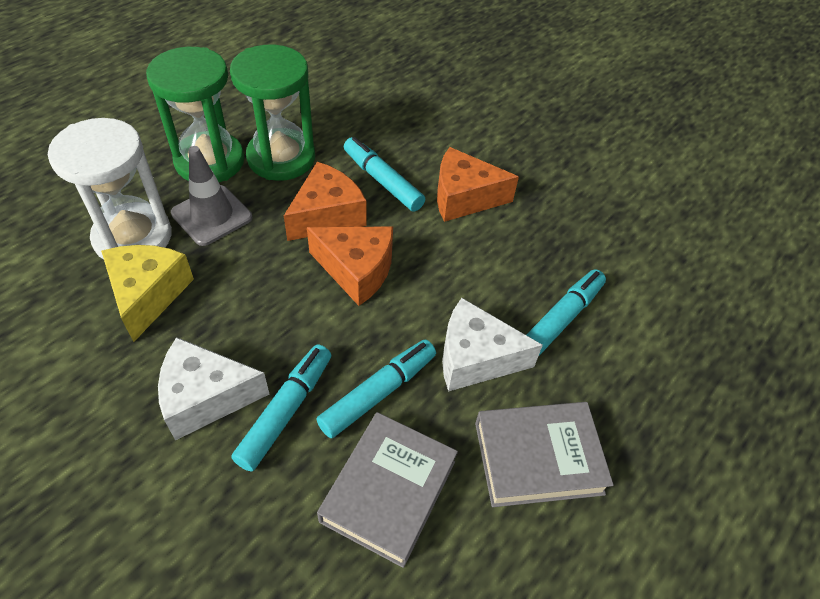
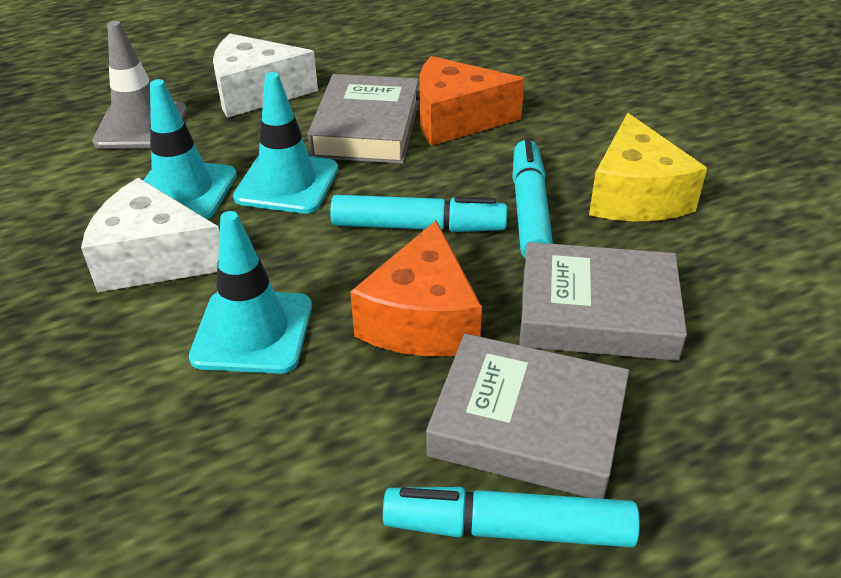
green hourglass: [146,47,244,182] [230,45,315,181] = 2 -> none = 0
grey book: [317,412,458,568] [475,402,614,507] = 2 -> [307,74,419,164] [426,334,629,499] [519,242,687,361] = 3
orange cheese: [284,162,367,241] [307,226,393,306] [437,147,519,222] = 3 -> [350,221,482,356] [420,56,524,146] = 2
turquoise marker: [231,344,331,471] [316,339,436,438] [344,137,425,212] [526,269,606,357] = 4 -> [330,195,507,232] [383,487,640,547] [512,139,553,259] = 3
turquoise traffic cone: none = 0 -> [144,79,237,219] [189,211,312,374] [233,72,338,214] = 3
white hourglass: [48,118,172,260] = 1 -> none = 0

